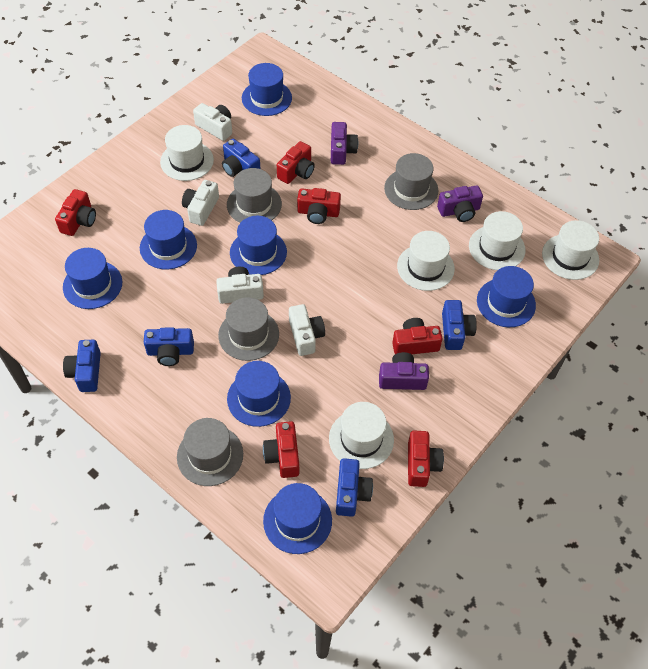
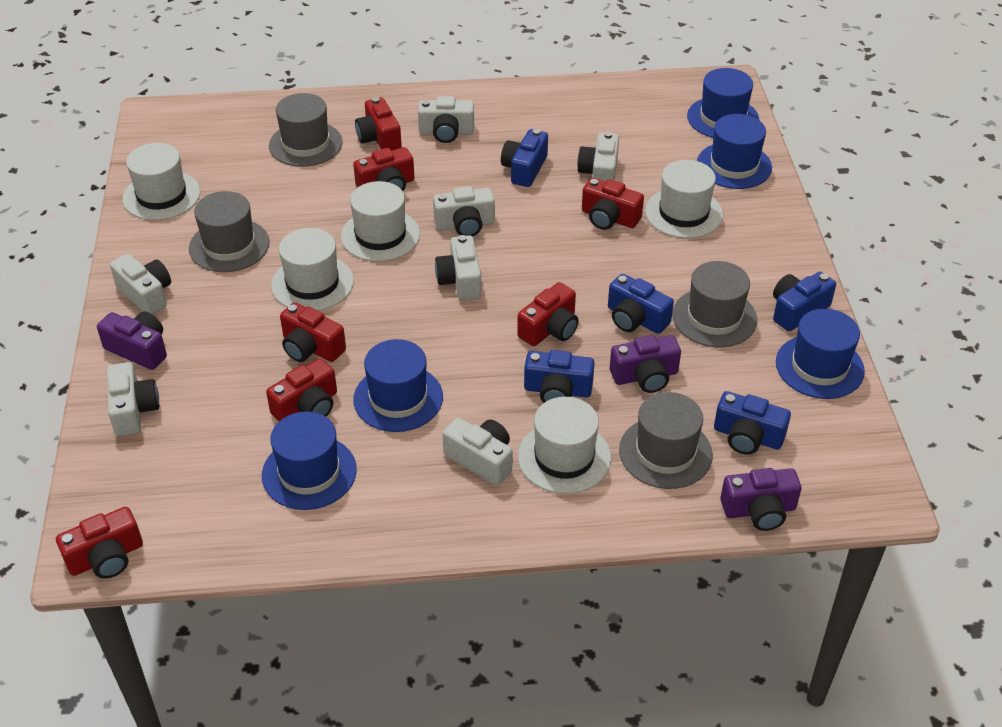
blue hat: [63,248,122,309] [140,210,197,270] [227,361,291,427] [230,216,287,275] [242,63,292,116] [263,483,332,554] [477,266,536,327] = 7 -> [262,411,357,510] [354,339,443,432] [687,68,759,138] [697,114,772,189] [776,309,865,399] = 5
red camera: [55,189,96,236] [263,421,299,478] [277,141,315,184] [297,188,341,224] [392,318,443,354] [408,431,444,487] = 6 -> [56,507,143,579] [266,358,337,421] [280,302,346,362] [353,147,414,191] [355,97,402,150] [517,282,579,346] [582,178,644,230] = 7
white camera: [182,180,219,226] [193,103,232,141] [216,267,264,304] [289,304,325,356] = 4 -> [107,362,159,436] [110,254,171,315] [418,96,474,143] [433,186,495,236] [435,235,482,300] [442,418,513,486] [577,132,619,181] = 7

